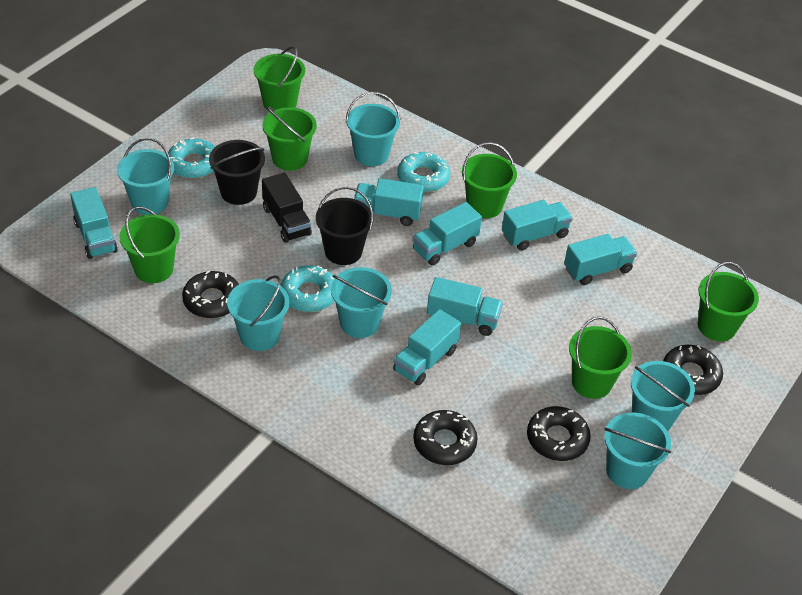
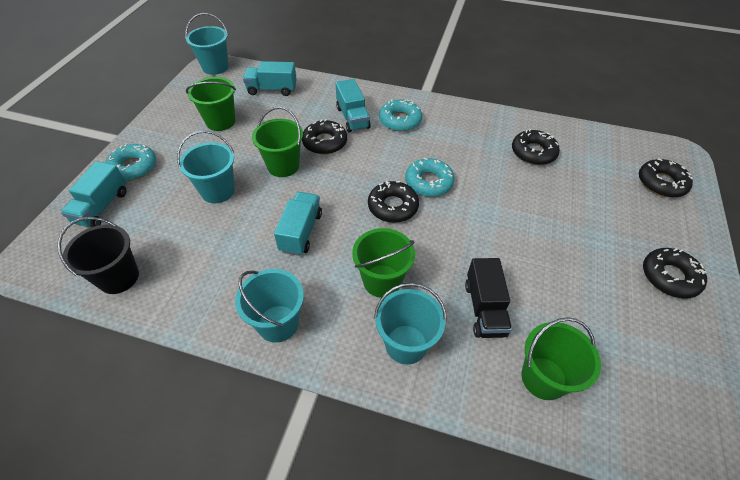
black bucket: [209,140,265,205] [316,187,373,265] = 2 -> [57,217,139,294] = 1
black donut: [182,270,239,318] [413,410,478,465] [527,406,591,461] [663,345,723,395] = 4 -> [302,119,347,155] [368,181,419,223] [512,129,560,165] [639,158,693,198] [643,248,707,299] = 5
green bucket: [119,206,180,283] [254,46,305,112] [262,106,317,171] [462,142,517,218] [569,317,632,399] [698,262,759,341] = 6 -> [186,77,236,131] [252,107,303,177] [352,228,415,298] [522,317,601,400] = 4
turquoise bucket: [117,138,174,215] [227,275,289,351] [331,267,392,338] [346,92,401,166] [604,412,671,489] [631,361,695,431] = 6 -> [177,131,235,203] [185,13,229,75] [235,269,304,343] [374,283,447,365] = 4
turquoise truck: [70,187,118,259] [354,178,424,226] [393,309,461,386] [413,202,482,266] [427,277,503,336] [502,200,573,250] [564,234,637,285] = 7 -> [61,161,126,227] [243,61,297,96] [274,192,322,256] [335,79,371,133] = 4

